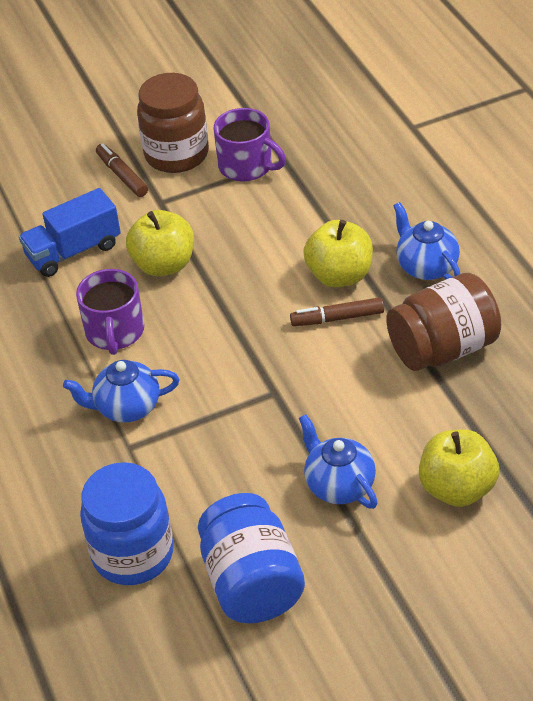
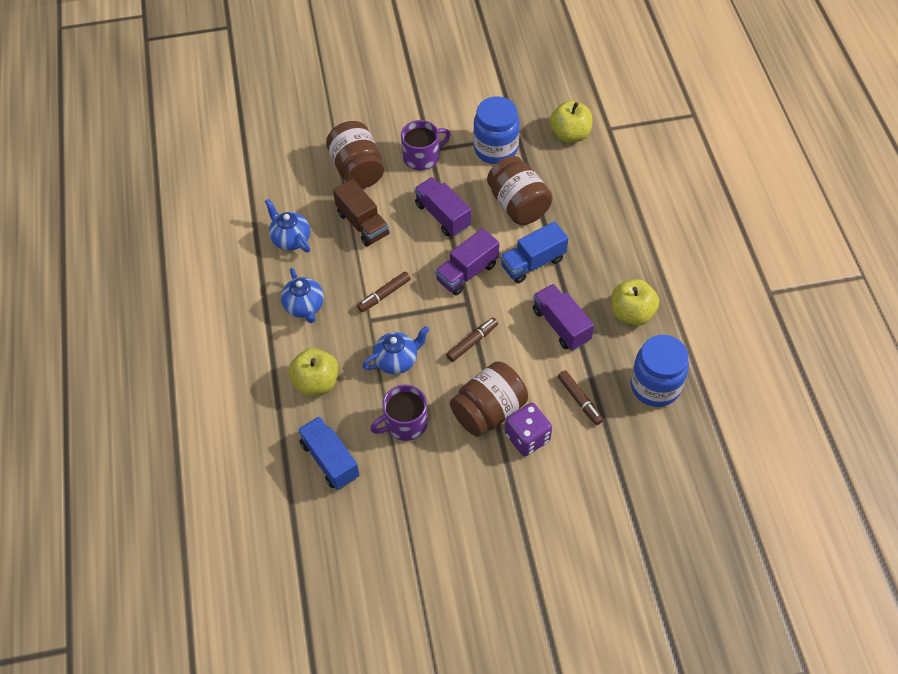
blue truck: [19,188,121,277] = 1 -> [298,416,359,490] [500,221,569,283] = 2
brown jar: [137,73,209,173] [386,273,501,371] = 2 -> [326,121,384,189] [450,361,528,437] [487,156,553,225] = 3
brown marker: [96,143,148,197] [290,297,384,326] = 2 -> [357,271,411,312] [446,318,498,362] [558,370,603,425] = 3
brown truck: none = 0 -> [333,179,389,247] = 1
purple dice: none = 0 -> [505,403,552,456] = 1
purple truck: none = 0 -> [414,177,471,236] [435,228,499,295] [533,284,594,350] = 3

